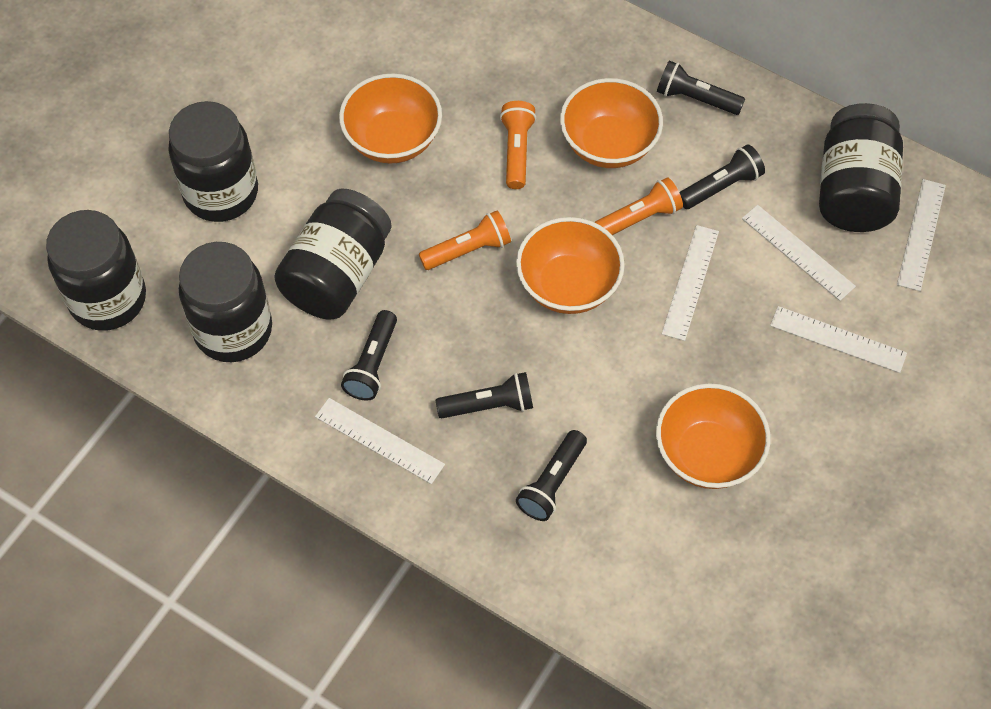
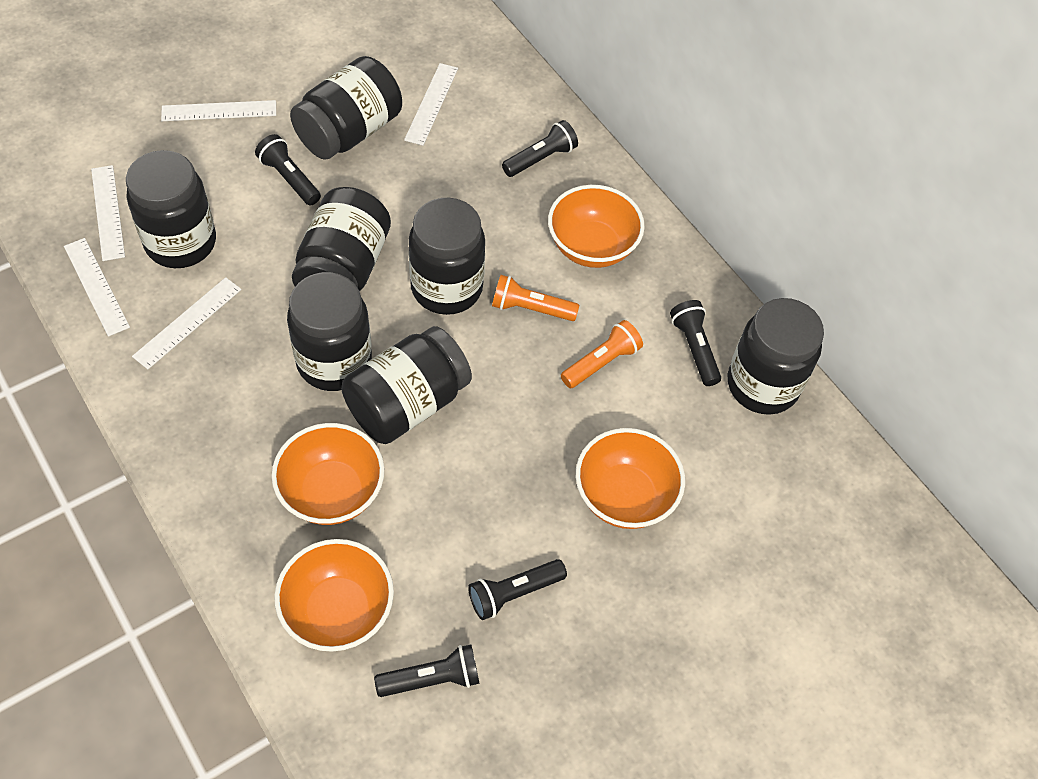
black jar: [46,210,146,331] [168,101,258,222] [179,242,272,362] [274,189,391,319] [819,103,903,232] = 5 -> [126,150,216,268] [287,272,372,391] [290,56,402,160] [292,187,391,291] [341,326,472,444] [409,198,485,315] [728,298,824,415] = 7
orange flashlight: [419,211,511,270] [500,101,536,189] [594,177,683,235] = 3 -> [492,275,579,321] [561,320,643,388] = 2

